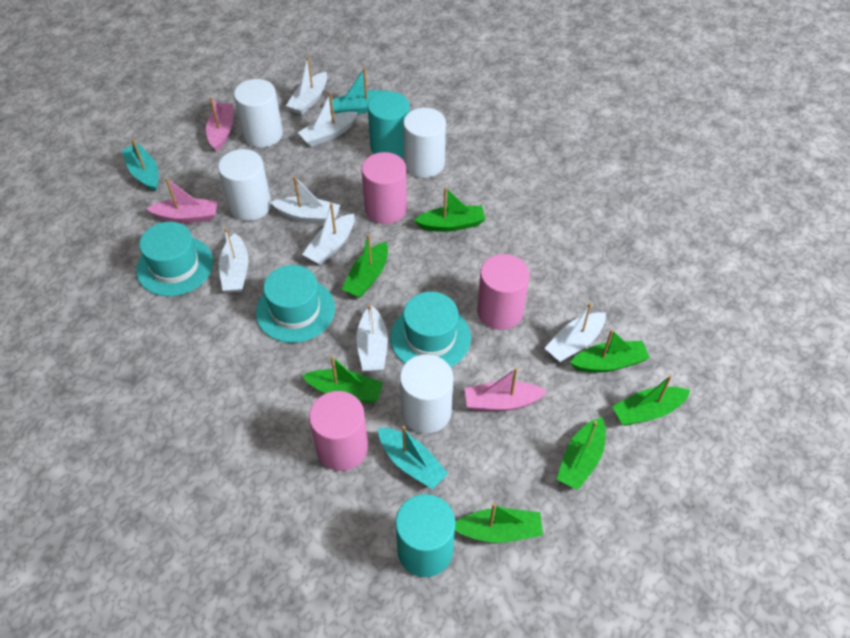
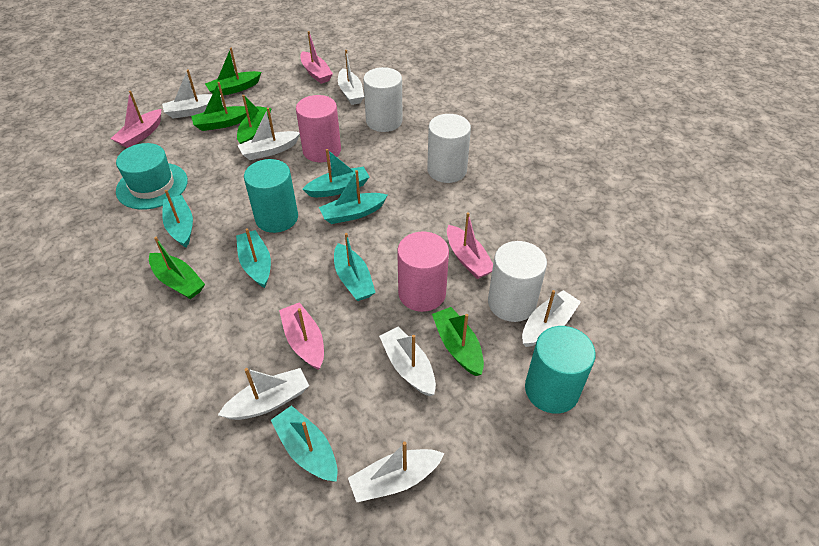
green boat: [302,356,383,403] [341,234,388,298] [414,187,486,232] [455,503,543,543] [557,417,606,490] [570,329,650,372] [612,375,691,426] = 7 -> [149,237,205,299] [191,82,247,131] [205,48,261,96] [237,95,272,144] [432,307,484,376] = 5
pink boat: [146,178,218,223] [206,97,233,152] [465,368,547,411] = 3 -> [110,91,161,148] [279,302,324,370] [300,31,333,84] [447,212,493,279] = 4
pink cylinder: [309,391,368,471] [361,152,407,224] [477,254,530,330] = 3 -> [296,95,341,162] [397,232,449,312] = 2
turquoise boat: [122,139,159,192] [332,67,387,114] [378,426,448,489] = 3 -> [162,190,193,248] [236,228,271,288] [271,406,337,482] [302,149,369,197] [319,170,388,224] [334,233,376,301] = 6
turquoise hat: [136,222,213,296] [256,265,335,343] [390,292,471,367] = 3 -> [116,143,188,210] = 1
white cylinder: [218,149,271,221] [234,79,283,148] [400,354,453,434] [403,108,446,178] = 4 -> [363,67,403,132] [427,114,471,183] [488,241,547,322] = 3

